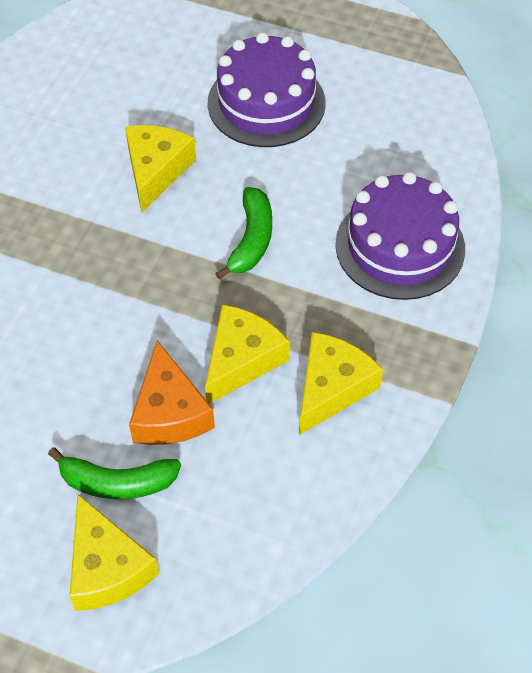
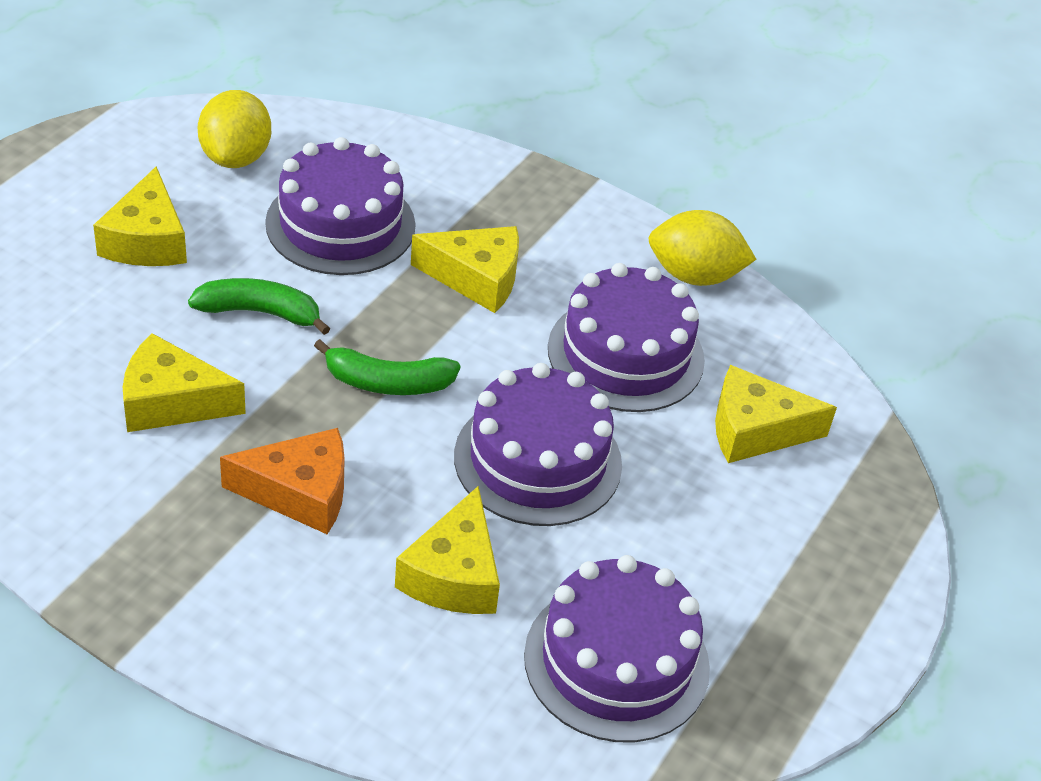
purple cake: [208,32,326,147] [336,172,465,300] = 2 -> [265,137,416,275] [454,363,622,526] [524,555,710,742] [548,263,705,412] = 4
yellow cheese: [69,494,159,611] [125,125,196,213] [205,305,290,404] [299,332,383,435] = 4 -> [93,166,187,266] [123,333,246,432] [395,486,500,614] [411,226,519,313] [715,365,837,463] = 5
yellow lemon: none = 0 -> [198,90,271,168] [648,210,756,286] = 2

